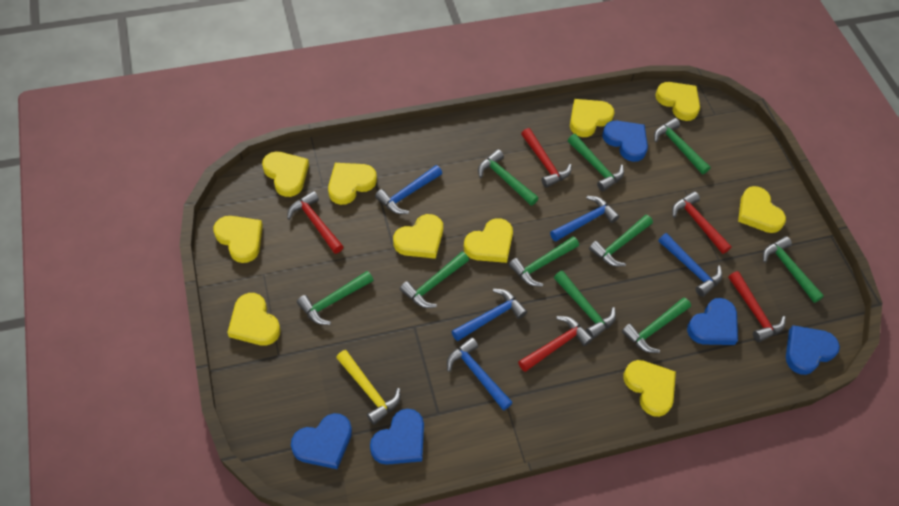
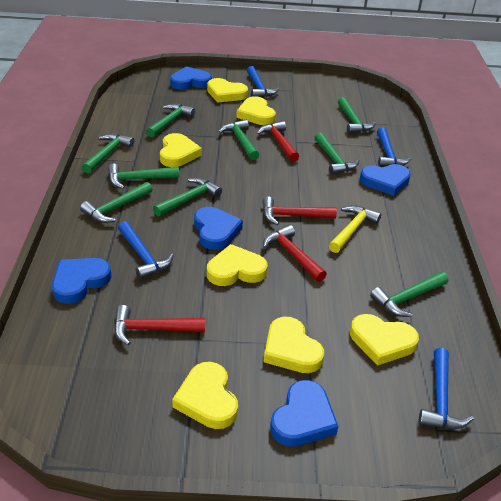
blue hammer: [375,165,442,214] [447,337,513,411] [451,289,527,341] [550,196,619,242] [658,233,722,297] = 5 -> [118,221,174,279] [247,66,279,97] [377,127,412,167] [419,347,474,429] = 4
green hammer: [297,271,373,325] [400,252,469,308] [478,149,539,206] [509,237,579,287] [554,270,616,339] [568,134,624,191] [589,215,653,267] [622,298,691,353] [654,118,710,174] [763,236,824,303] = 10 -> [80,182,153,223] [82,134,134,173] [108,163,179,189] [146,104,195,137] [153,177,222,217] [218,120,259,160] [314,132,359,175] [338,97,376,134] [370,272,448,317] = 9
red hammer: [287,191,344,254] [518,316,593,372] [521,128,572,188] [672,191,732,254] [728,271,786,342] = 5 -> [114,305,205,345] [257,121,299,162] [262,196,337,225] [263,225,327,282] = 4
yellow heart: [213,216,263,263] [227,293,281,346] [262,152,309,197] [328,163,377,205] [393,214,443,259] [463,218,513,263] [570,99,615,137] [624,360,676,417] [655,82,700,121] [738,186,786,233] = 10 -> [160,133,202,167] [172,362,238,429] [207,78,248,103] [207,244,268,286] [236,96,276,125] [264,317,324,373] [350,314,419,366] = 7

